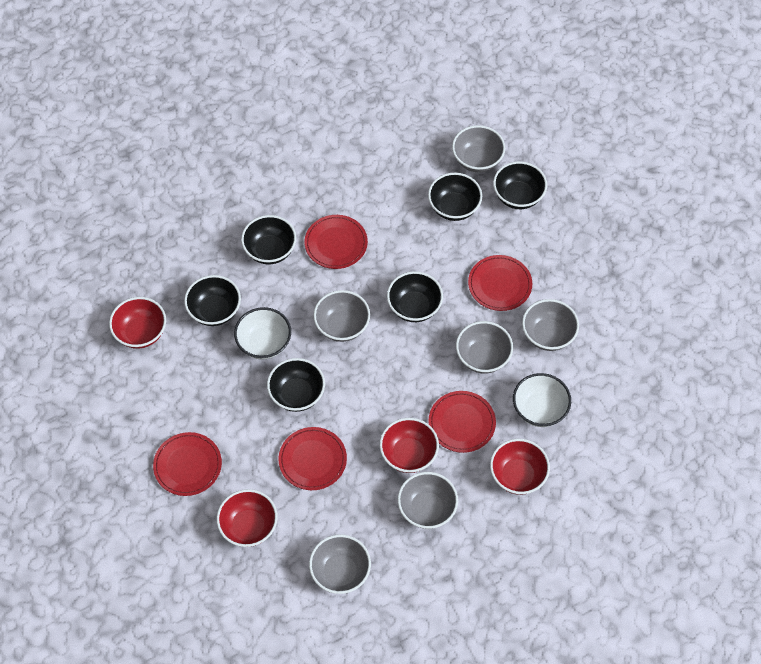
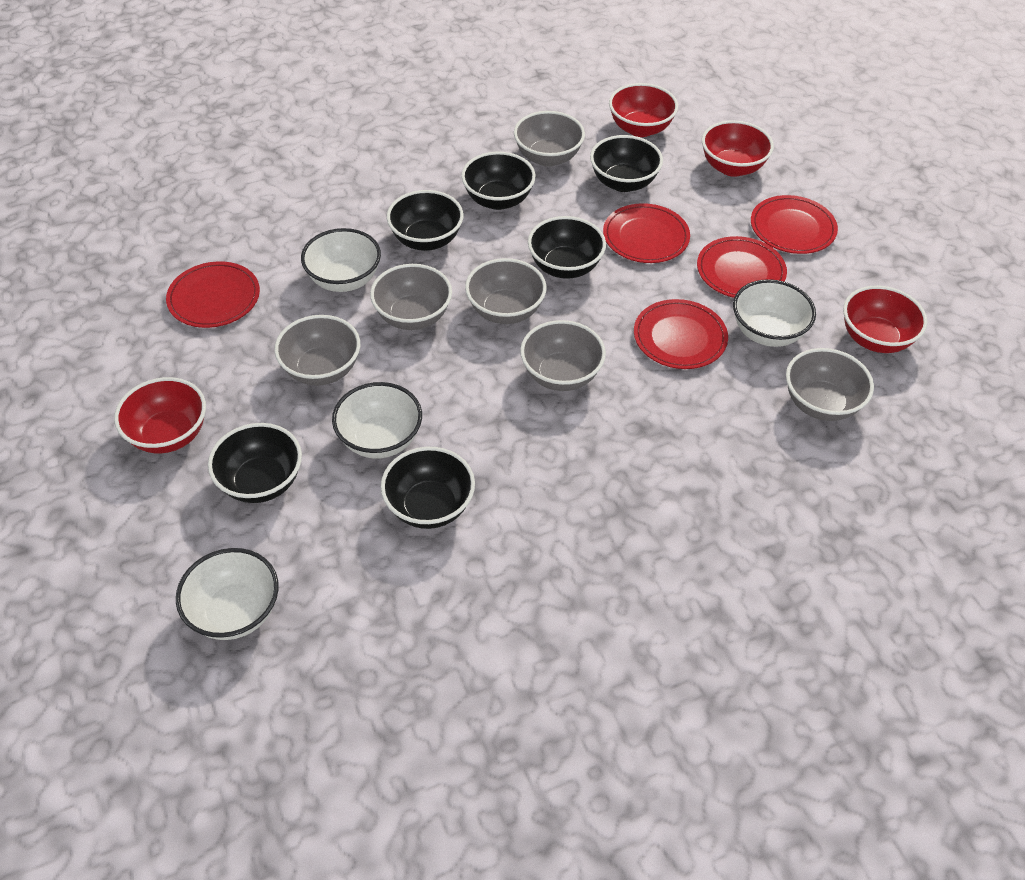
white bowl: [234,307,291,360] [513,373,571,427] = 2 -> [176,548,279,640] [301,228,381,292] [332,382,422,459] [733,279,816,347] = 4

